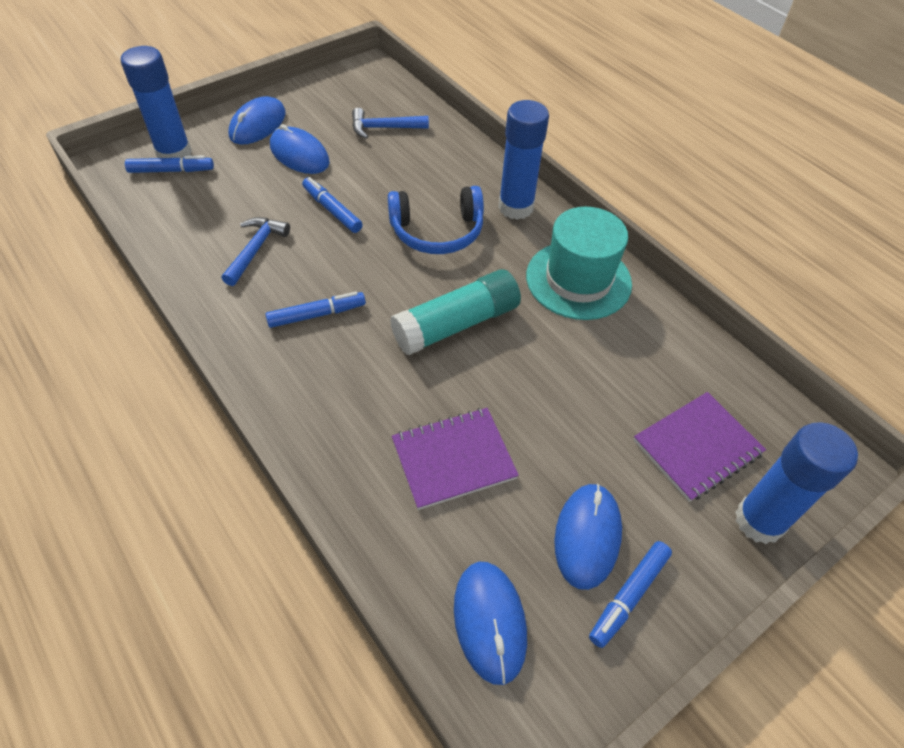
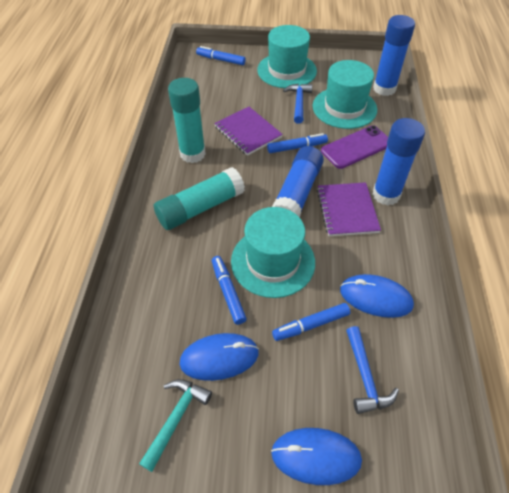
blue headphones: [388,186,484,254] = 1 -> none = 0
blue mouse: [229,96,286,145] [270,124,330,174] [454,562,527,685] [554,484,622,590] = 4 -> [179,333,259,381] [271,428,362,485] [340,274,414,318] = 3
purple phone: none = 0 -> [321,125,388,169] = 1
turquoise glue stick: [390,269,521,355] = 1 -> [154,167,245,230] [168,78,206,163] = 2
turquoise hammer: none = 0 -> [139,379,212,472] = 1
turquoise hat: [526,207,632,320] = 1 -> [231,207,315,298] [257,25,317,88] [313,60,377,129] = 3

